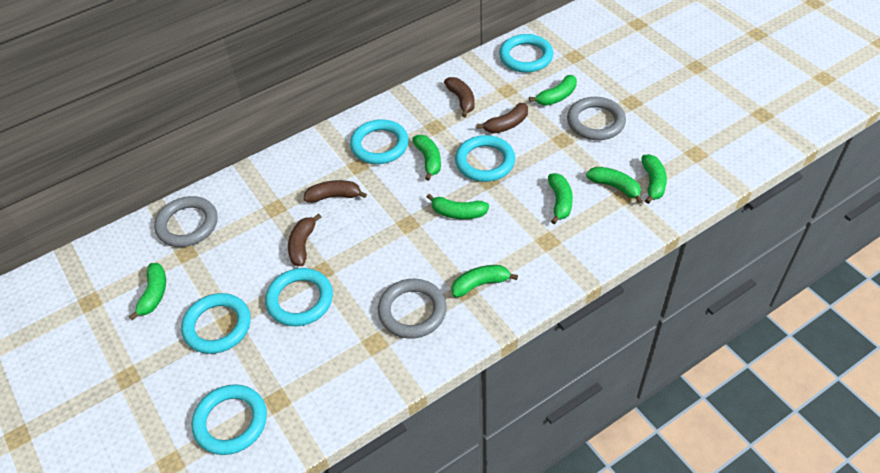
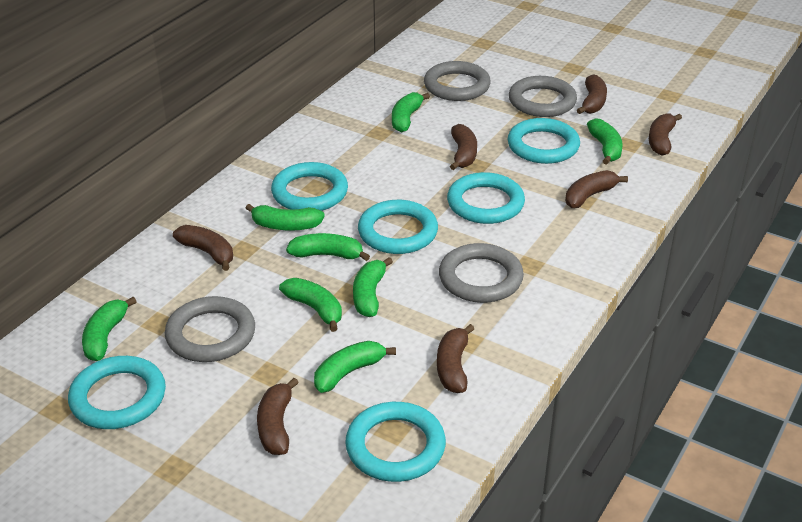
brown banana: [288,214,321,266] [304,180,367,203] [444,77,475,117] [477,103,528,134] = 4 -> [173,225,233,271] [257,378,299,455] [437,324,474,393] [450,124,477,170] [565,170,628,208] [577,74,607,114] [649,114,682,156] = 7
grey ring: [154,196,218,247] [378,279,447,339] [567,97,626,140] = 3 -> [165,296,255,362] [424,61,491,101] [439,243,524,303] [509,76,577,117] = 4

